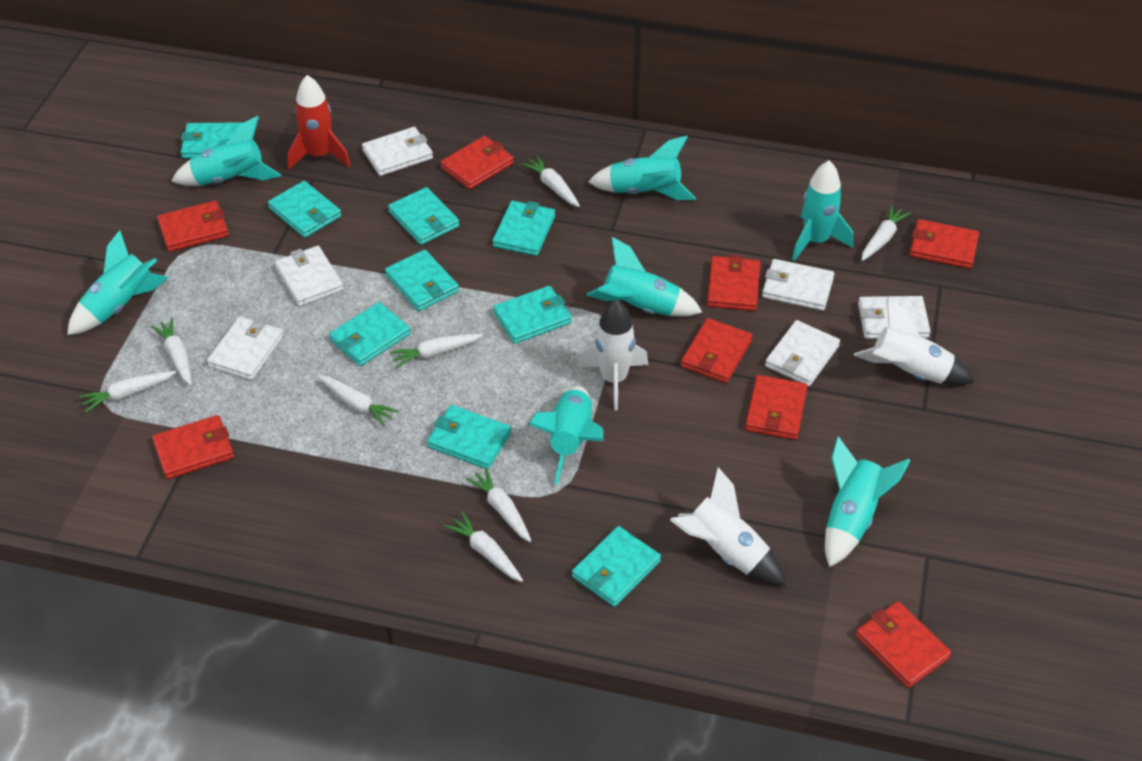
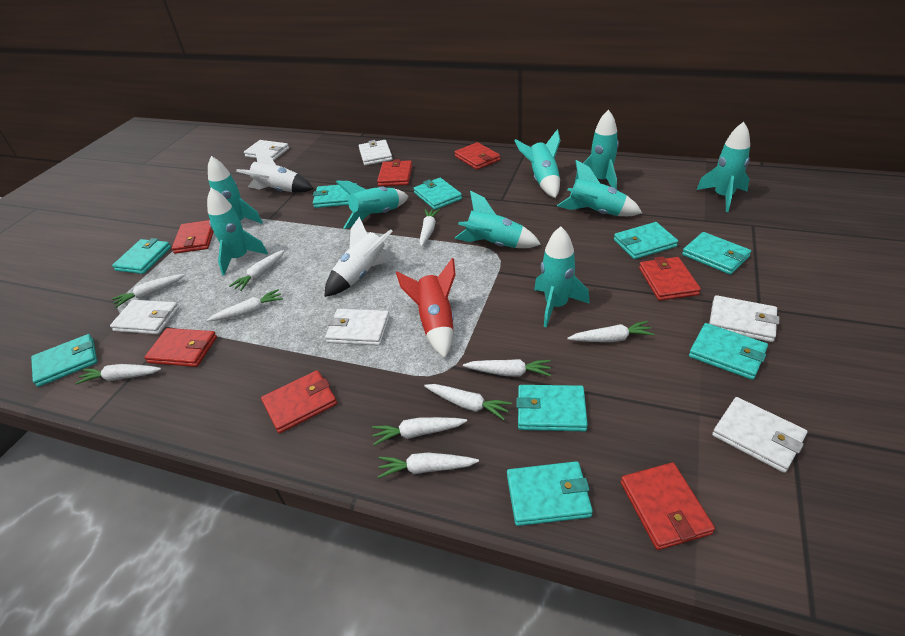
red wallet: [152,415,234,479] [157,201,229,252] [441,136,514,189] [681,318,752,383] [707,255,760,311] [745,375,807,440] [855,601,951,688] [909,219,979,269] = 8 -> [144,328,217,367] [172,220,214,254] [261,370,337,433] [377,159,412,186] [454,142,500,170] [621,463,715,550] [639,256,701,301] = 7
turquoise rocket: [67,230,168,335] [171,116,281,186] [528,386,603,485] [587,237,702,317] [588,136,696,200] [792,160,853,261] [825,436,911,567] = 7 -> [207,188,268,275] [208,156,263,224] [336,180,409,229] [455,191,541,248] [515,129,560,198] [534,226,590,327] [557,160,642,216] [575,110,619,190] [697,122,750,212] = 9
white carrot: [79,371,176,413] [151,318,192,385] [318,375,399,427] [390,334,483,368] [444,512,523,582] [466,467,531,542] [521,156,580,207] [861,205,911,261] = 8 -> [75,364,161,384] [112,274,185,308] [207,289,283,321] [229,250,285,291] [372,417,467,445] [378,453,479,478] [419,209,440,247] [424,384,512,420] [463,359,551,376] [567,321,655,342] = 10
white rocket: [578,300,648,410] [670,467,786,586] [854,298,975,385] = 3 -> [236,146,314,192] [324,216,396,297] = 2

